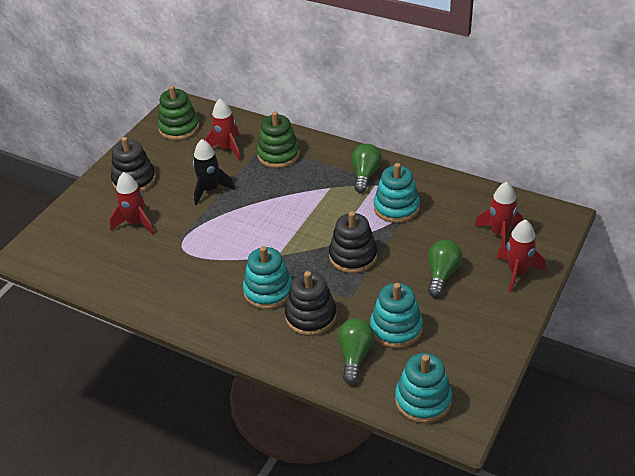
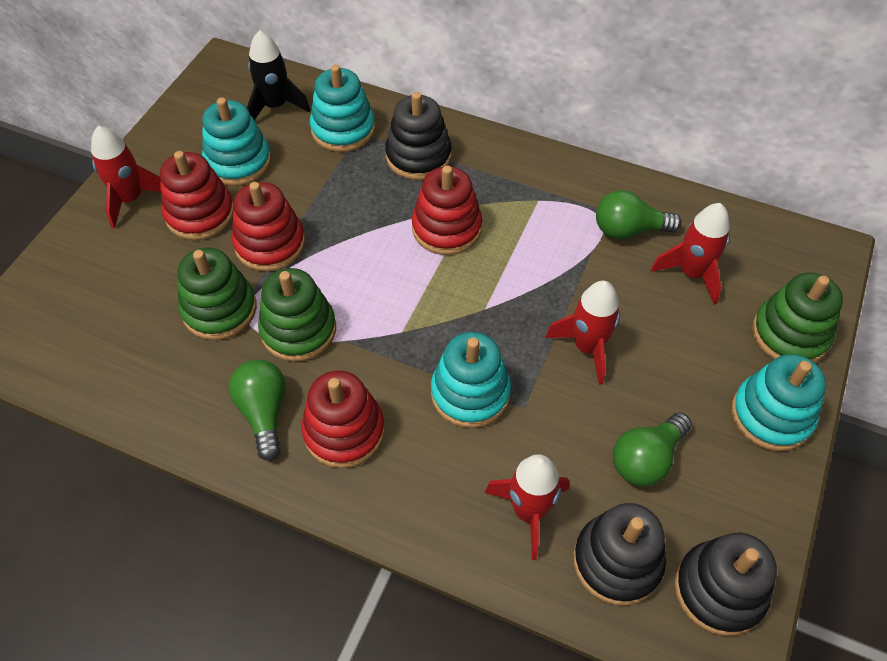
green stacking toy: [158,85,199,140] [257,111,300,168] = 2 -> [177,247,257,340] [258,268,336,362] [752,272,843,363] = 3
red stacking toy: none = 0 -> [160,151,234,240] [232,182,305,272] [301,370,385,468] [412,166,482,255] = 4

